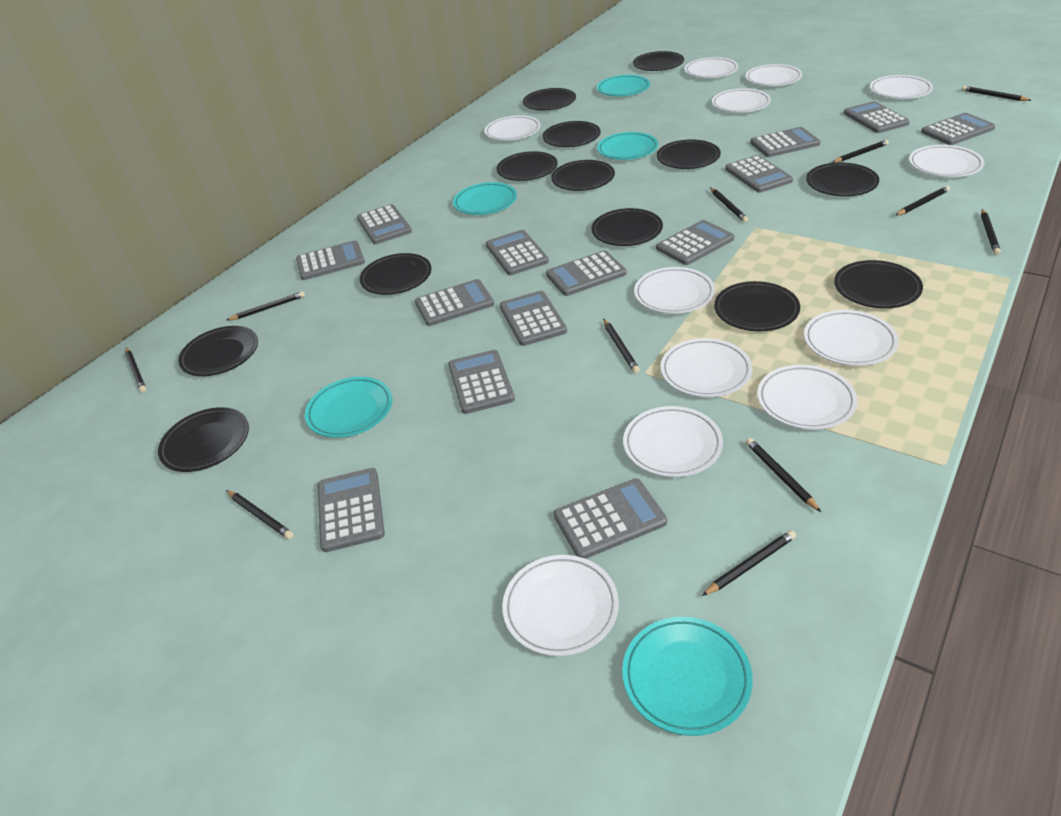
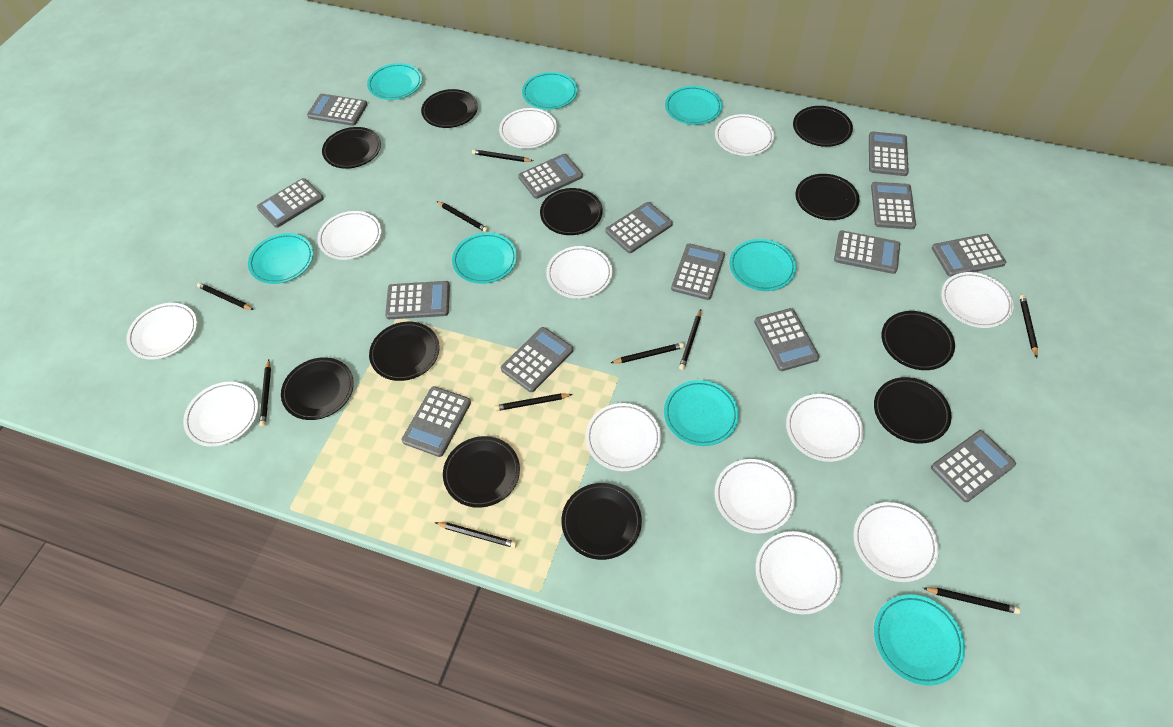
black pencil: [125,347,147,392] [226,490,294,539] [227,291,305,320] [603,319,640,373] [702,530,796,596] [710,187,748,222] [746,438,821,512] [832,140,889,163] [895,186,950,216] [962,86,1031,101] [981,209,1001,255] = 11 -> [197,283,254,310] [259,359,271,427] [435,522,517,548] [437,201,488,232] [472,149,533,162] [494,393,573,411] [611,343,684,363] [679,309,701,370] [923,587,1020,614] [1019,295,1038,358] = 10
black plate: [158,407,249,472] [178,326,258,376] [360,253,431,295] [496,151,558,181] [523,88,576,111] [542,121,601,147] [551,160,615,191] [591,208,663,246] [633,51,684,71] [657,139,721,169] [714,281,800,331] [806,163,879,196] [834,260,923,308] = 13 -> [281,357,354,420] [322,127,381,169] [369,322,439,381] [421,89,478,128] [443,436,520,508] [540,188,603,235] [561,483,642,560] [793,106,853,147] [796,174,859,220] [874,377,952,444] [881,311,955,370] = 11
turquoise plate: [305,377,393,438] [453,182,517,215] [597,75,650,97] [597,132,658,160] [622,617,753,736] = 5 -> [248,233,313,284] [367,63,422,100] [452,233,517,284] [522,72,578,110] [664,380,739,446] [665,86,722,125] [729,239,797,291] [874,595,965,686] = 8

